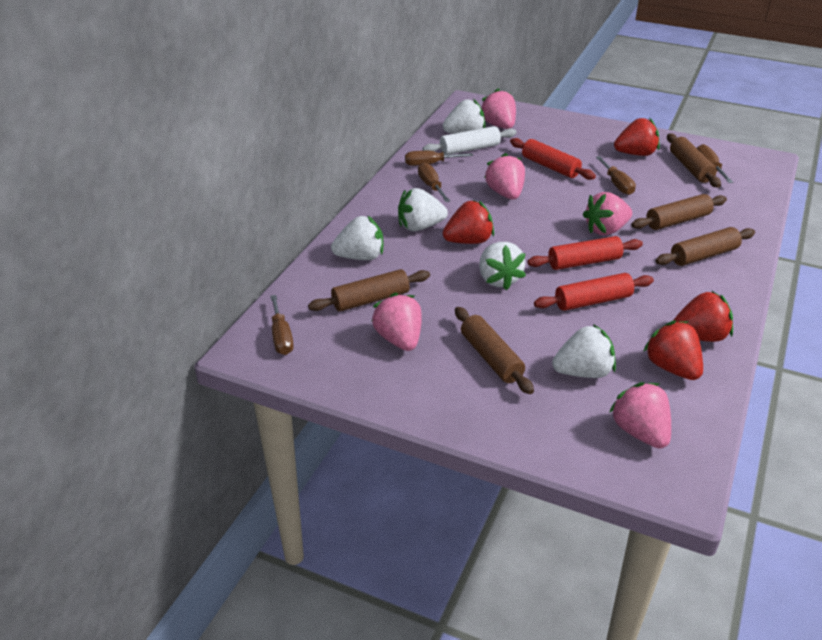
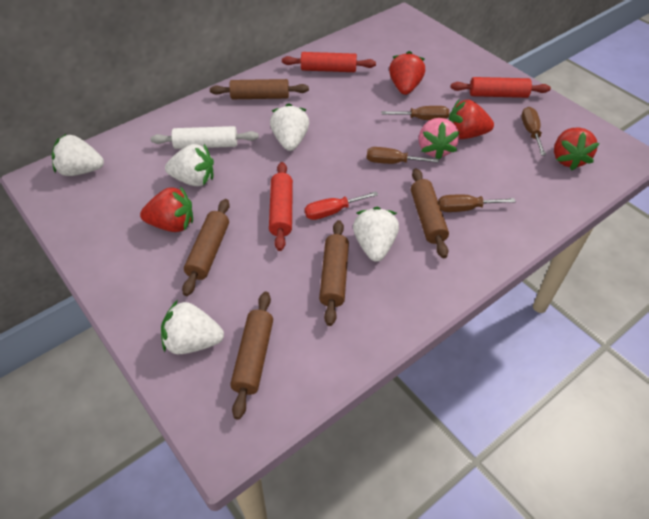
brown screwdriver: [270,295,294,355] [405,151,473,166] [418,162,450,202] [596,156,636,195] [697,144,733,183] = 5 -> [367,147,439,164] [382,106,449,120] [438,195,516,212] [521,107,546,155] = 4
pink strawberry: [371,293,422,351] [481,88,516,129] [484,153,525,200] [583,192,632,236] [609,382,671,449] = 5 -> [418,118,459,159] = 1
red screwdriver: none = 0 -> [305,191,378,220] = 1

